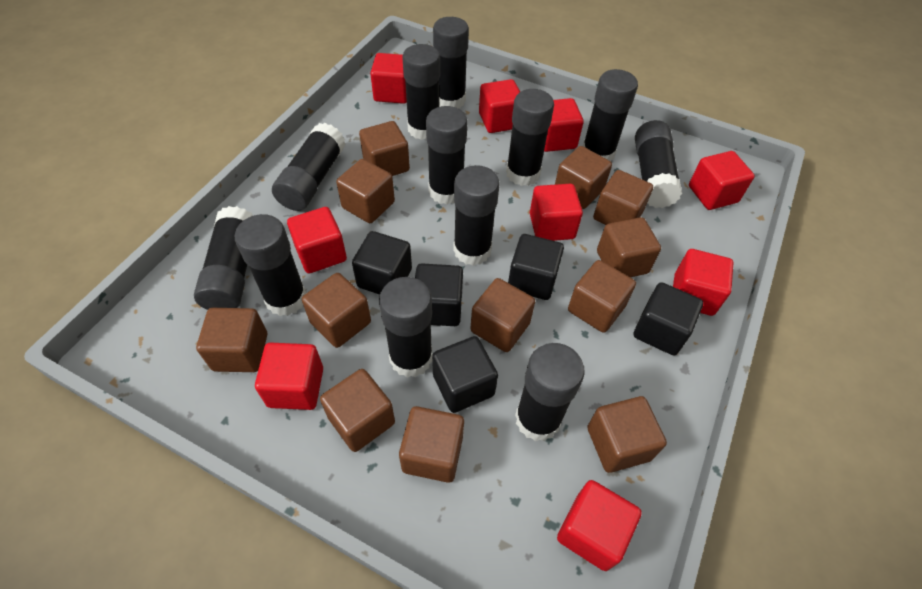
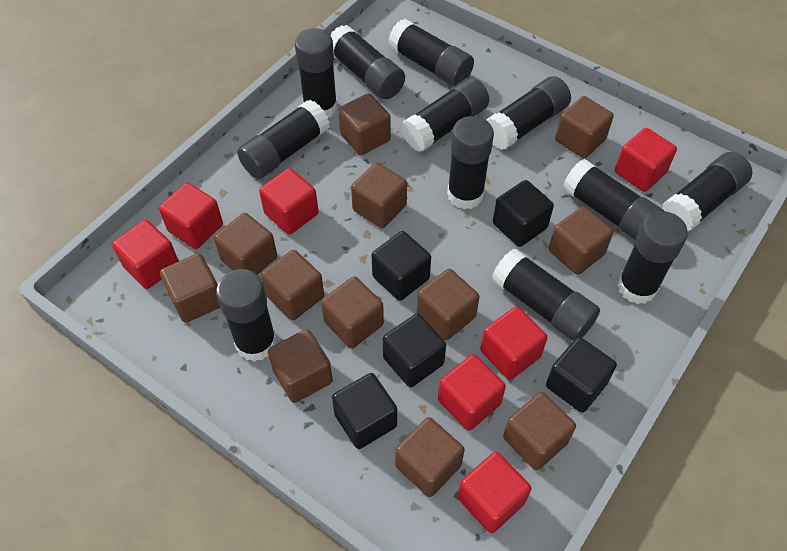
red cube: [255,342,323,410] [287,207,347,273] [370,53,407,104] [479,79,520,133] [530,184,583,241] [544,98,584,152] [557,480,642,571] [673,249,734,316] [689,151,755,210] = 9 -> [112,220,179,289] [159,182,223,249] [259,168,319,235] [438,354,506,431] [458,452,532,533] [480,306,548,380] [615,128,677,192] = 7

